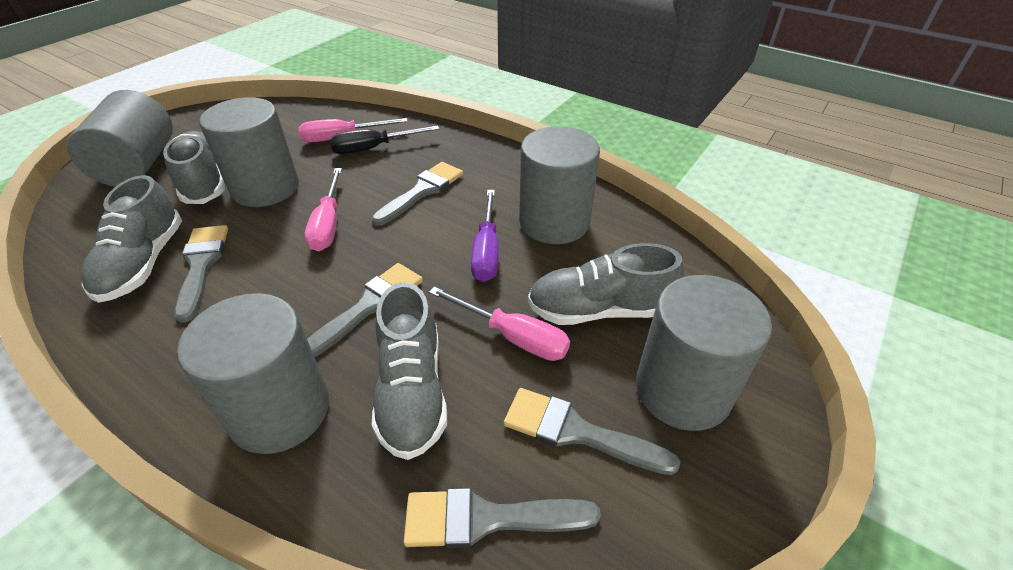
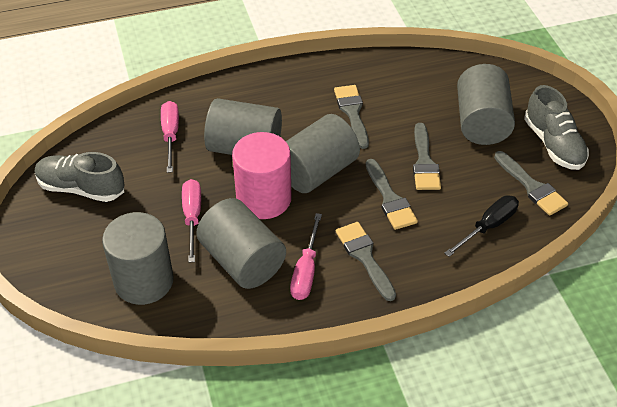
grey shoe: [81,175,182,303] [163,131,225,204] [372,282,447,460] [528,243,684,325] = 4 -> [35,152,124,202] [524,85,589,170] = 2
pink cylinder: none = 0 -> [232,132,291,219] = 1
purple screwdriver: [471,190,499,282] = 1 -> none = 0

